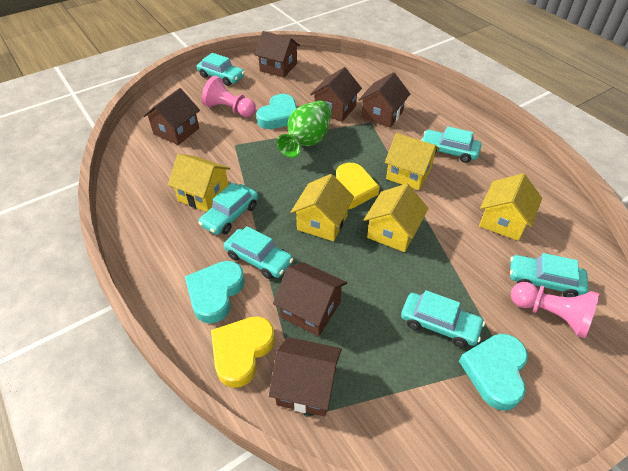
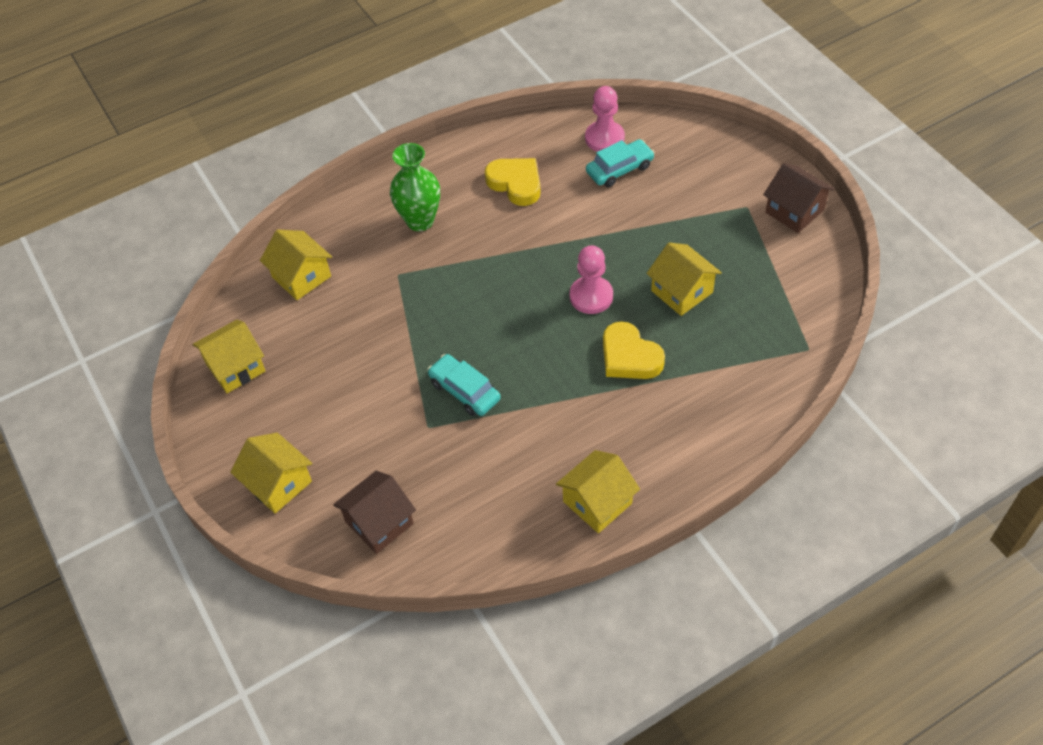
brown house: [143,88,200,145] [255,31,300,78] [269,337,342,417] [273,262,347,337] [310,67,362,122] [359,72,410,128] = 6 -> [333,470,416,554] [763,163,835,233] = 2
turquoise car: [197,53,245,86] [198,183,258,235] [224,226,294,279] [401,290,485,348] [421,126,481,163] [510,253,589,297] = 6 -> [428,354,501,416] [586,139,655,187] = 2
turquoise heart: [185,261,245,324] [256,94,297,129] [459,334,528,411] = 3 -> none = 0

